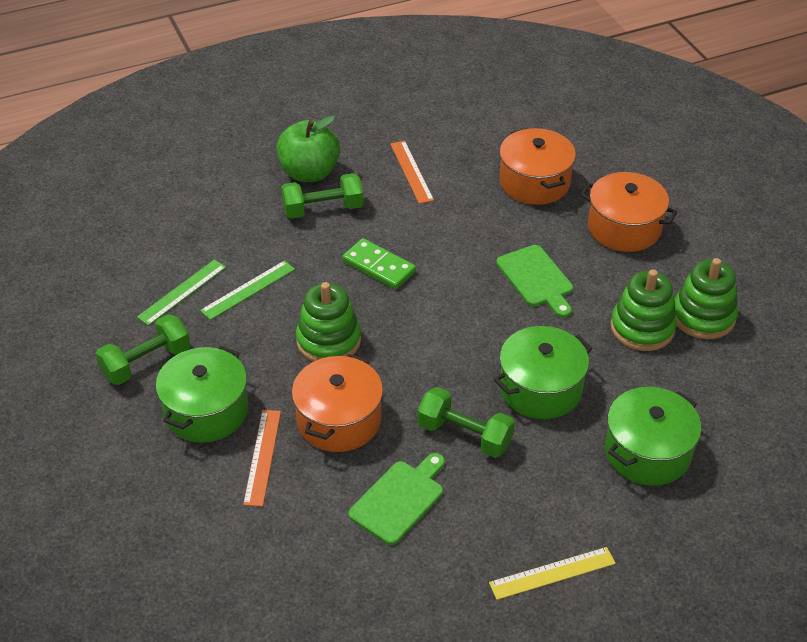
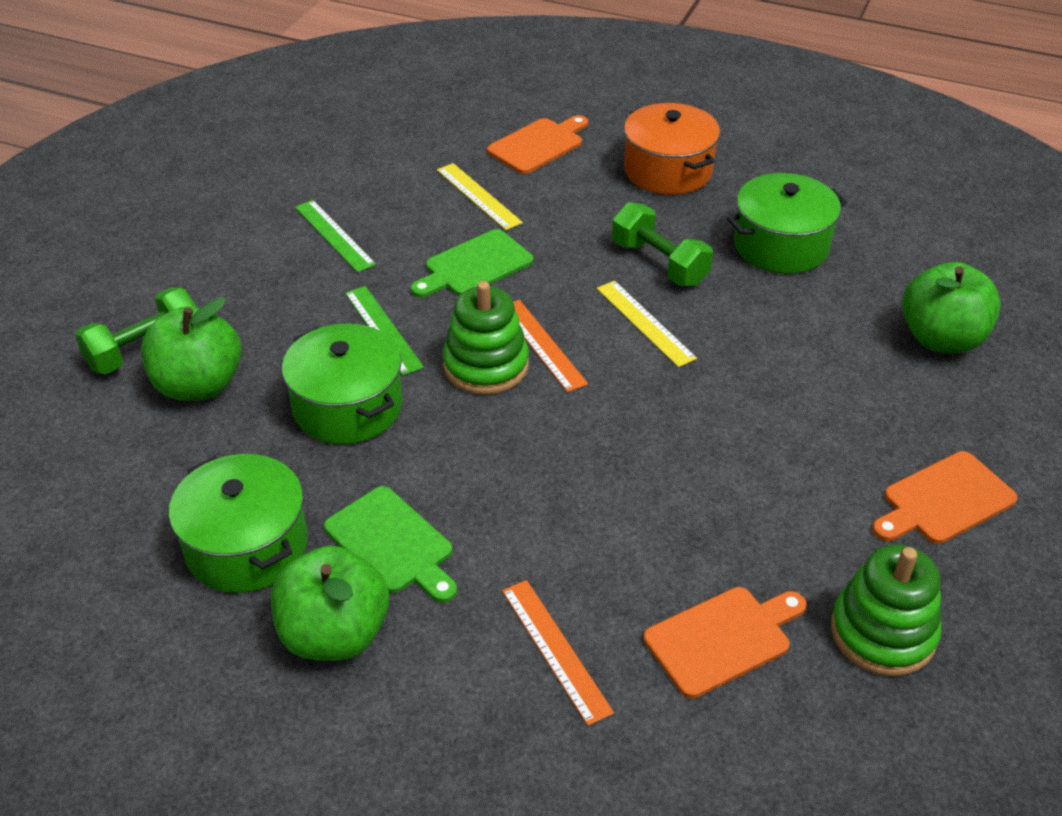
green apple: [277,115,340,182] = 1 -> [141,297,242,401] [271,546,389,661] [902,262,1001,354] = 3
green domino: [342,238,416,289] = 1 -> none = 0
green dumbbell: [96,314,190,385] [281,173,364,219] [417,387,515,458] = 3 -> [75,287,196,374] [612,202,713,287] = 2
green stacking toy: [296,282,361,362] [610,269,677,351] [674,258,738,339] = 3 -> [443,281,529,395] [831,545,941,676] = 2
orange cutting board: none = 0 -> [487,115,588,174] [644,587,807,699] [872,451,1018,544] = 3
orange pot: [292,354,383,452] [499,128,576,205] [581,172,677,252] = 3 -> [624,103,720,195] = 1
yellow ruler: [489,547,616,600] = 1 -> [437,163,523,230] [597,281,697,367] = 2

